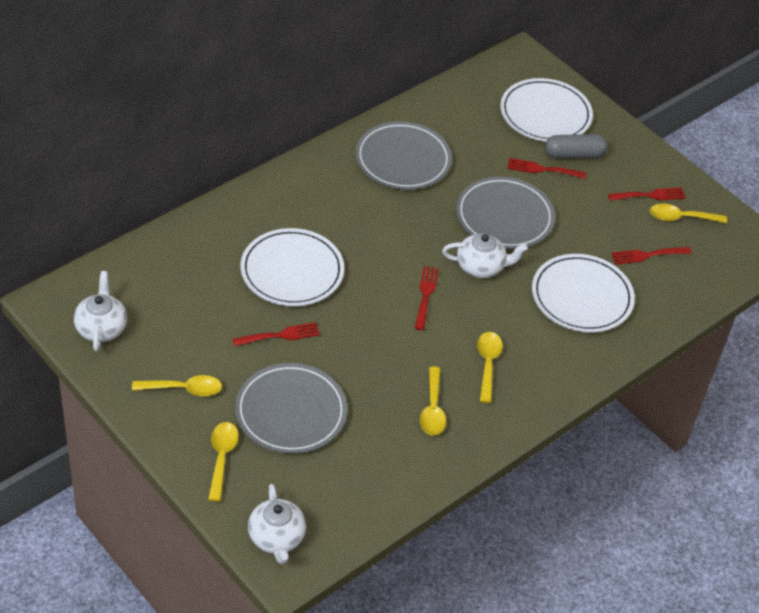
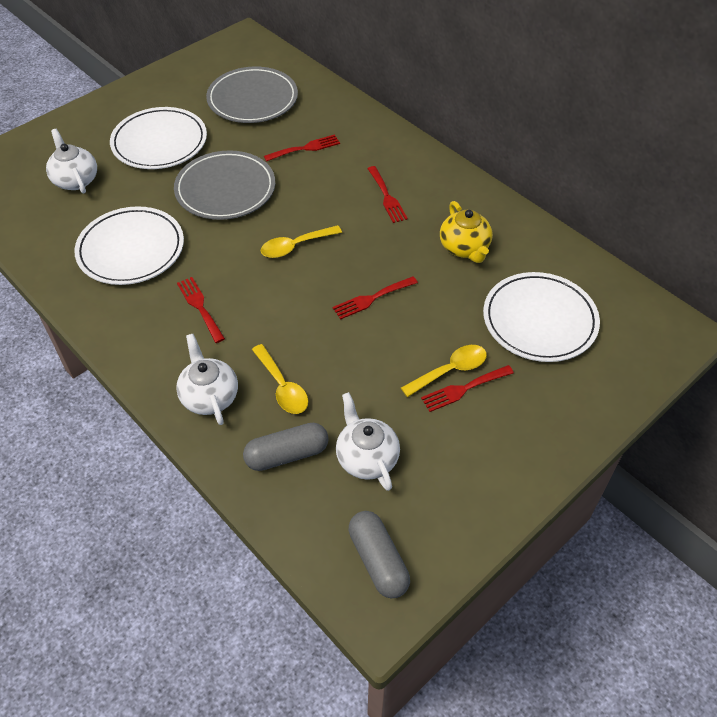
grey capsule: [545,134,608,159] = 1 -> [243,423,329,471] [349,511,410,598] = 2
grey plate: [235,363,347,454] [356,121,452,190] [456,177,555,249] = 3 -> [174,151,275,220] [206,67,298,123] = 2
yellow spoon: [132,375,222,396] [208,422,239,502] [420,367,446,436] [477,332,503,403] [650,204,727,223] = 5 -> [252,344,308,414] [261,225,342,258] [401,345,487,397] = 3
yellow teapot: none = 0 -> [440,201,493,263] = 1

